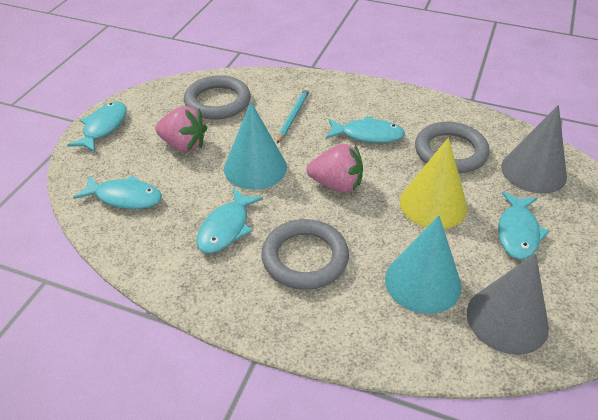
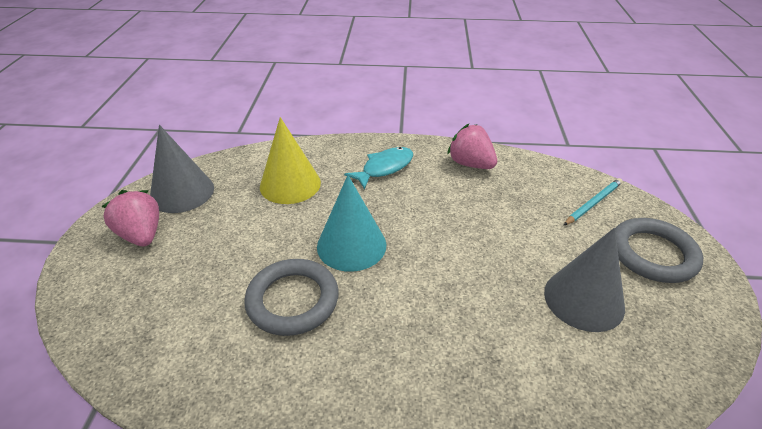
grey ring: [184,75,251,120] [261,219,349,290] [415,122,490,173] = 3 -> [244,259,339,336] [615,218,703,283] = 2
turquoise cone: [224,102,287,190] [385,216,462,314] = 2 -> [317,175,386,272] = 1
turquoise fish: [67,102,127,152] [73,175,162,209] [196,188,263,254] [326,116,405,143] [498,192,549,259] = 5 -> [344,147,413,189] = 1

